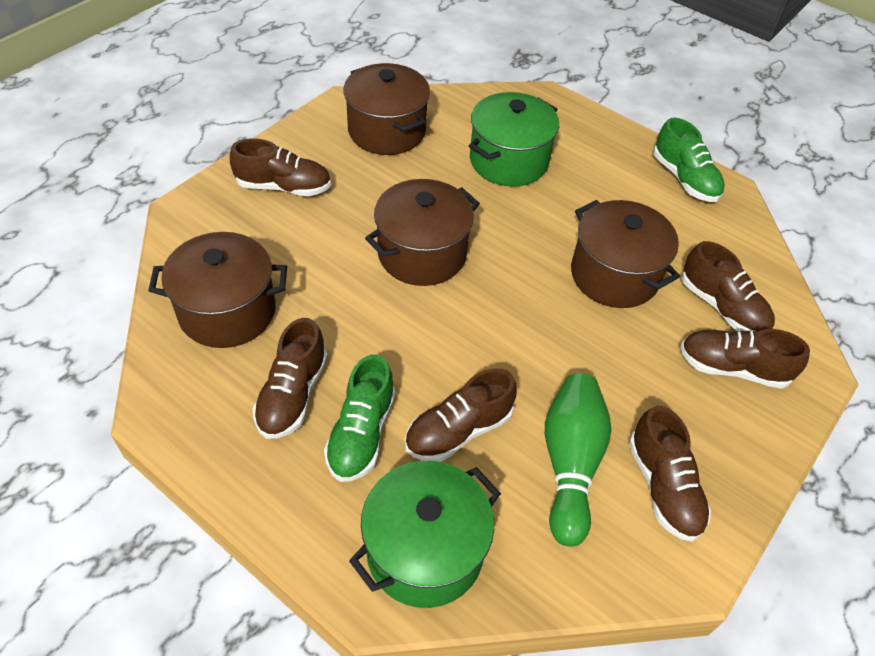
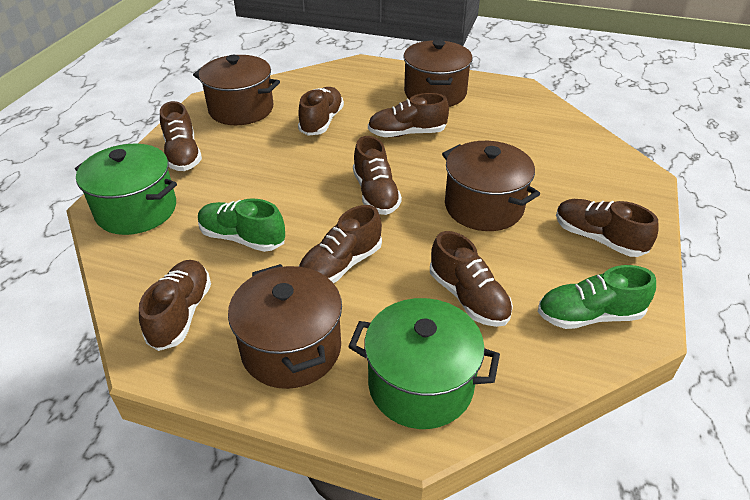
brown shoe: [230,138,331,196] [253,318,328,439] [405,368,517,462] [629,406,711,542] [680,329,810,389] [682,241,775,332] = 6 -> [139,260,211,351] [160,101,202,171] [298,87,344,136] [299,205,382,283] [353,136,402,215] [368,93,449,137] [430,231,513,327] [556,199,659,257] = 8
green bowling pin: [545,373,611,547] = 1 -> none = 0

